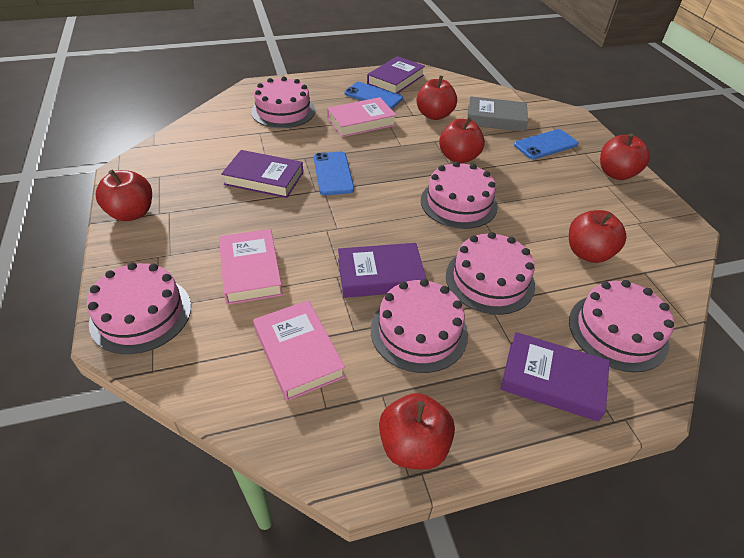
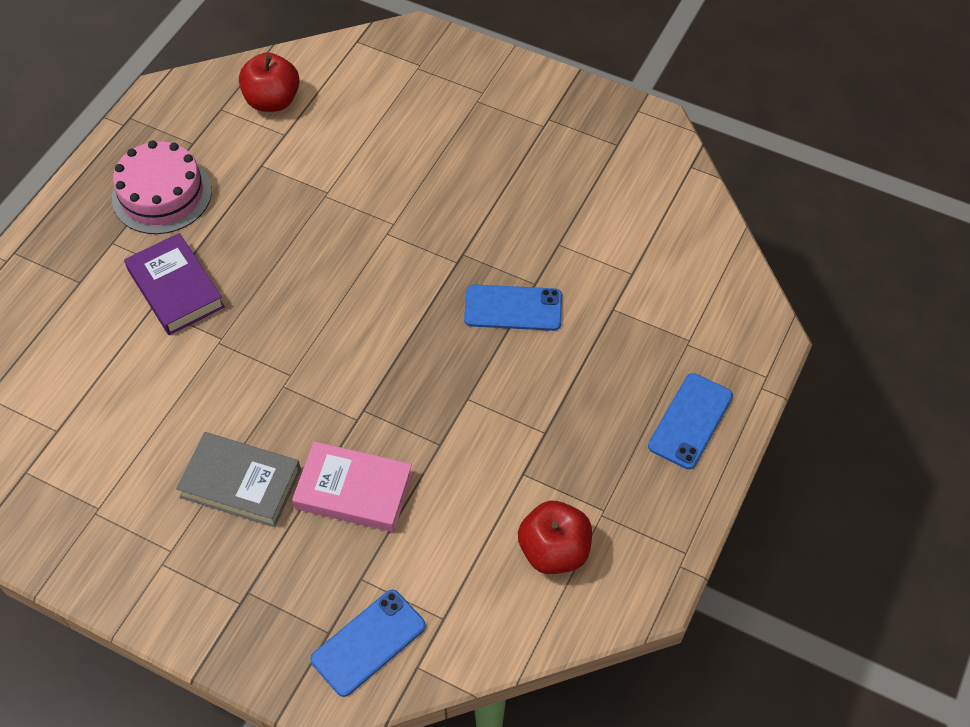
pink book: [219,229,283,305] [253,300,345,401] [327,97,397,137] = 3 -> [292,441,413,532] = 1
pink cake: [87,262,191,354] [251,76,315,128] [371,279,468,373] [421,161,498,229] [446,232,535,315] [569,280,674,372] = 6 -> [112,140,212,234] = 1
purple book: [221,150,303,198] [338,243,427,298] [367,56,425,93] [500,332,610,422] = 4 -> [124,233,225,335] = 1
red apple: [96,170,152,221] [379,393,455,470] [417,76,457,120] [439,117,485,163] [569,210,626,263] [600,133,650,180] = 6 -> [239,52,300,112] [518,501,592,574] = 2

